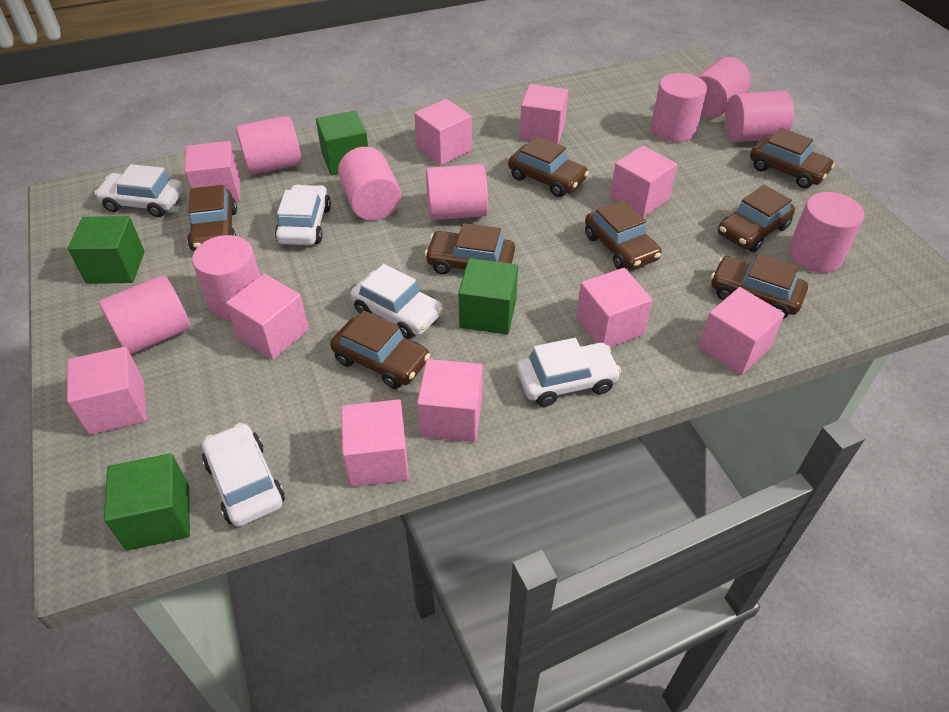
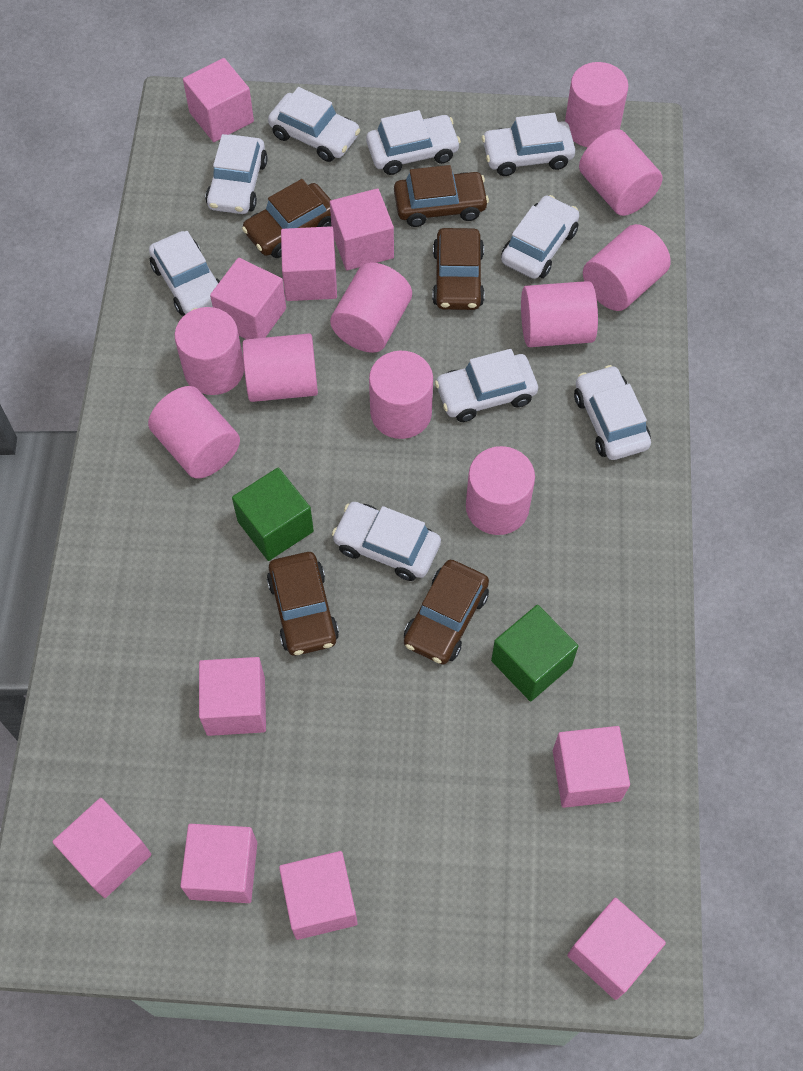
brown car: [187,185,237,251] [330,311,430,389] [425,223,515,274] [508,136,589,197] [585,200,661,270] [711,253,808,319] [718,185,795,252] [750,128,835,188] = 8 -> [242,179,331,258] [267,552,339,656] [394,165,489,227] [404,560,489,664] [432,228,485,310] = 5
green cube: [68,216,145,284] [104,453,190,551] [316,111,368,175] [458,258,518,335] = 4 -> [232,467,314,561] [491,605,578,701] = 2
pink cylinder: [99,275,190,355] [192,235,260,320] [236,116,302,175] [338,147,401,221] [426,164,488,220] [651,73,707,142] [697,57,751,119] [725,91,794,142] [788,192,865,273] = 9 -> [148,386,240,479] [174,307,244,395] [242,333,318,402] [330,263,412,353] [369,351,433,439] [466,446,535,535] [521,281,598,347] [565,62,628,147] [579,129,663,216] [583,224,671,311] = 10
white car: [95,164,183,217] [202,423,285,527] [275,184,331,245] [350,264,443,339] [516,338,621,407] = 5 -> [149,231,220,316] [205,134,268,214] [268,87,360,162] [332,502,441,581] [366,110,461,175] [435,349,538,422] [482,113,575,176] [501,195,579,279] [574,365,651,460] = 9

